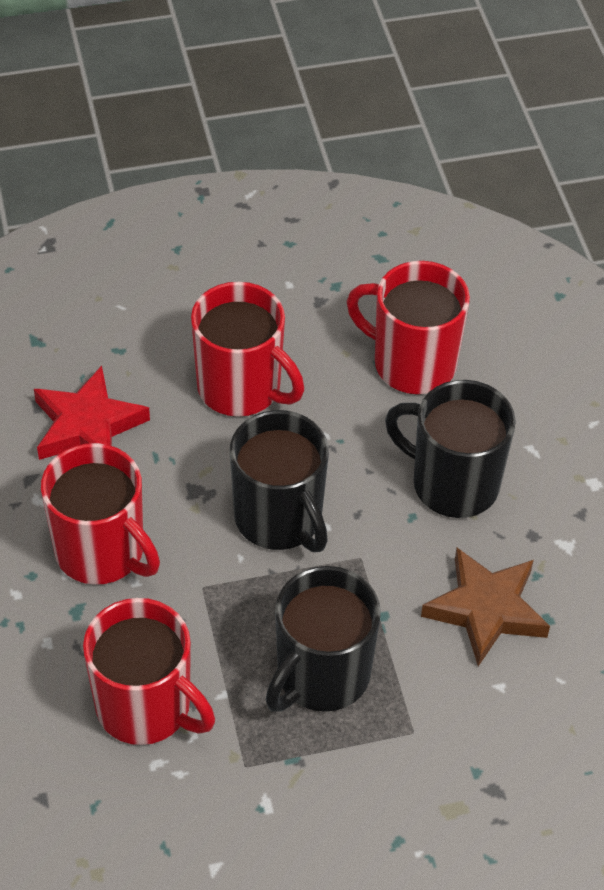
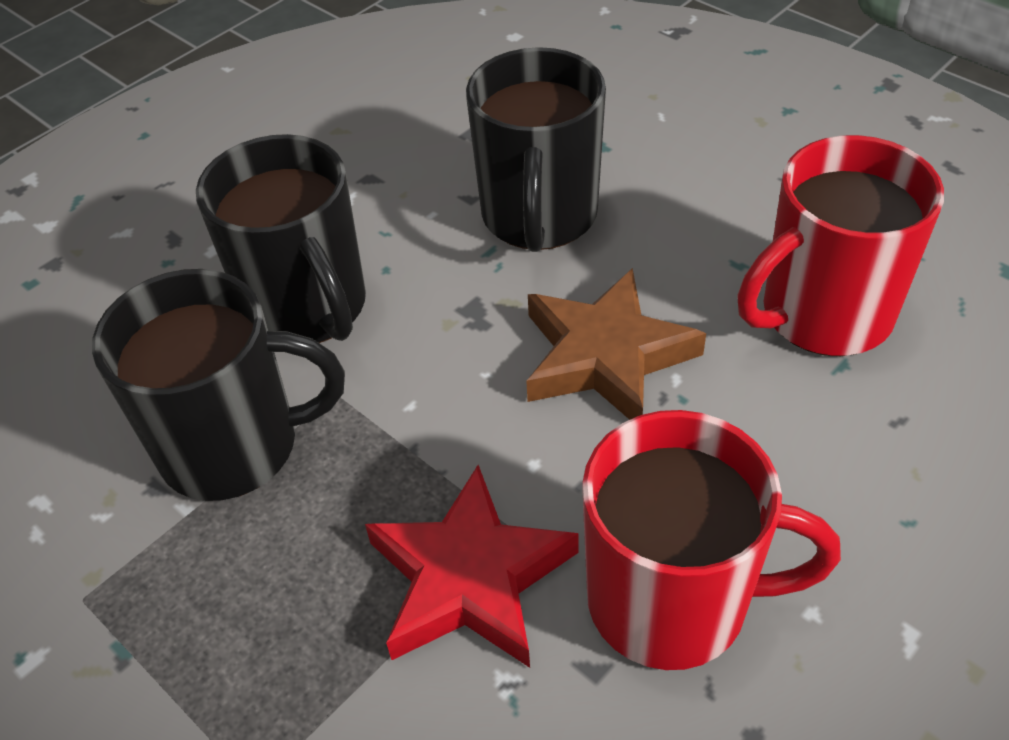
red mug: [41,443,160,585] [83,598,215,745] [191,282,304,417] [346,261,470,395] = 4 -> [582,410,841,670] [737,135,944,356] = 2

